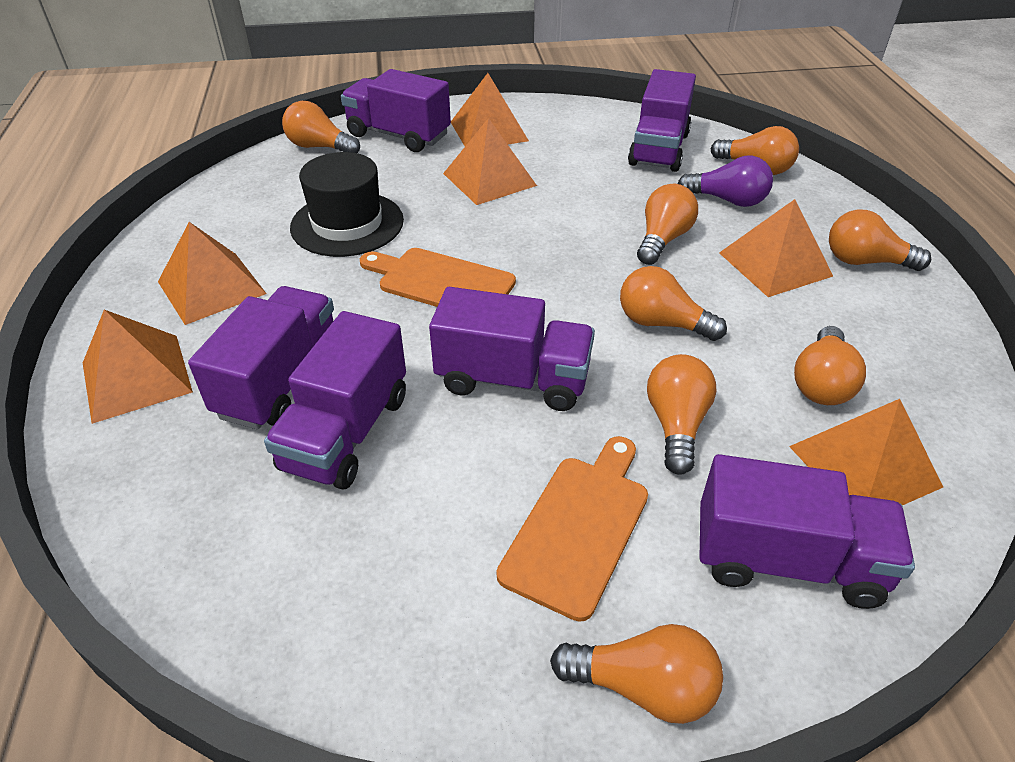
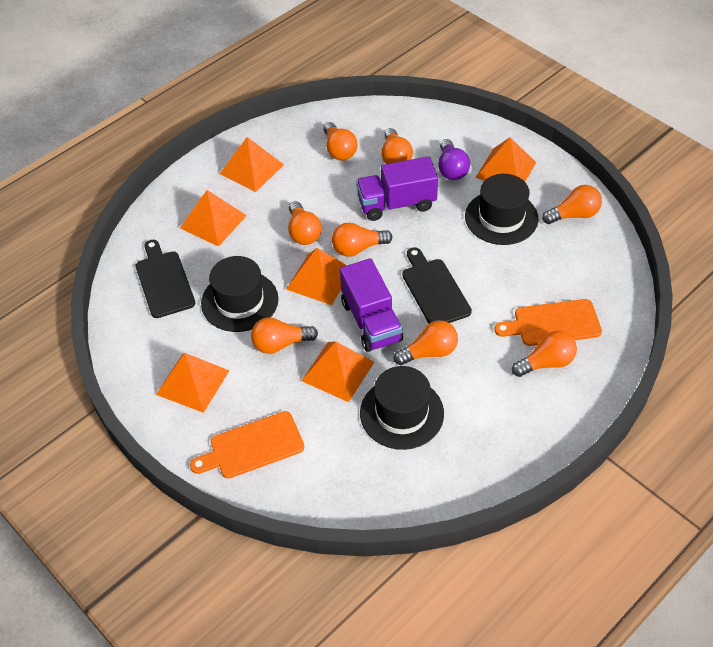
black cutting board: none = 0 -> [136,240,195,318] [402,247,472,323] = 2
black hat: [290,152,404,257] = 1 -> [201,256,278,332] [360,366,444,450] [465,174,539,245] = 3
purple truck: [188,286,334,430] [264,311,406,490] [341,69,451,152] [429,287,595,411] [628,69,696,172] [699,454,915,609] = 6 -> [340,258,403,352] [356,156,438,221] = 2

